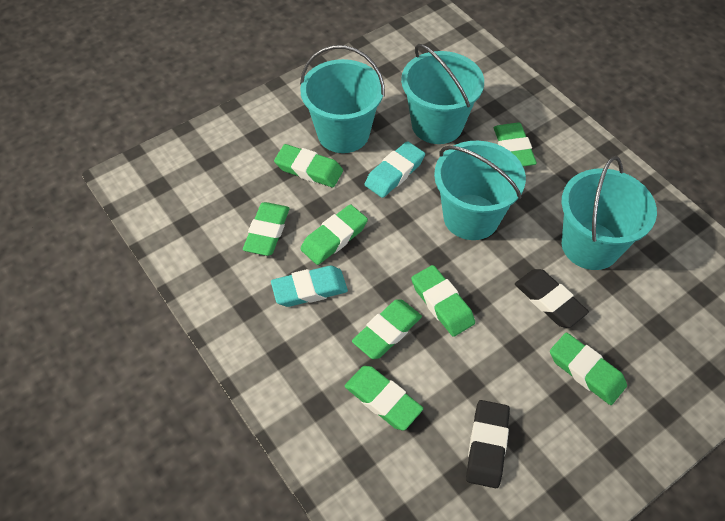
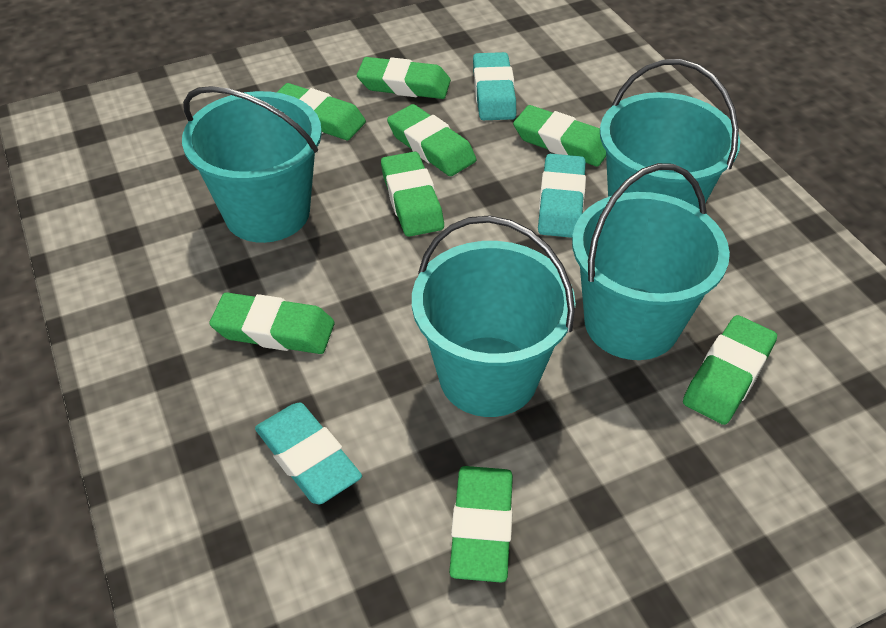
black eraser: [466,400,510,488] [515,269,589,328] = 2 -> none = 0
turquoise eraser: [271,266,348,307] [365,141,425,198] = 2 -> [255,402,362,504] [473,52,516,120] [538,154,586,238] = 3

